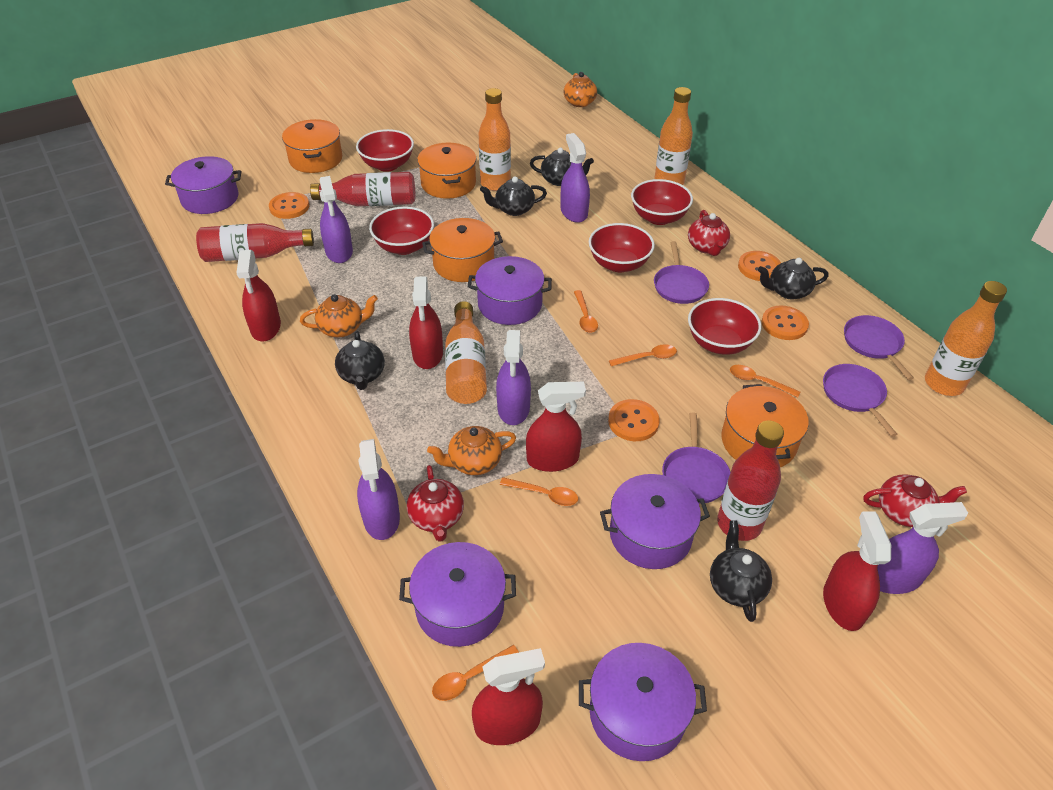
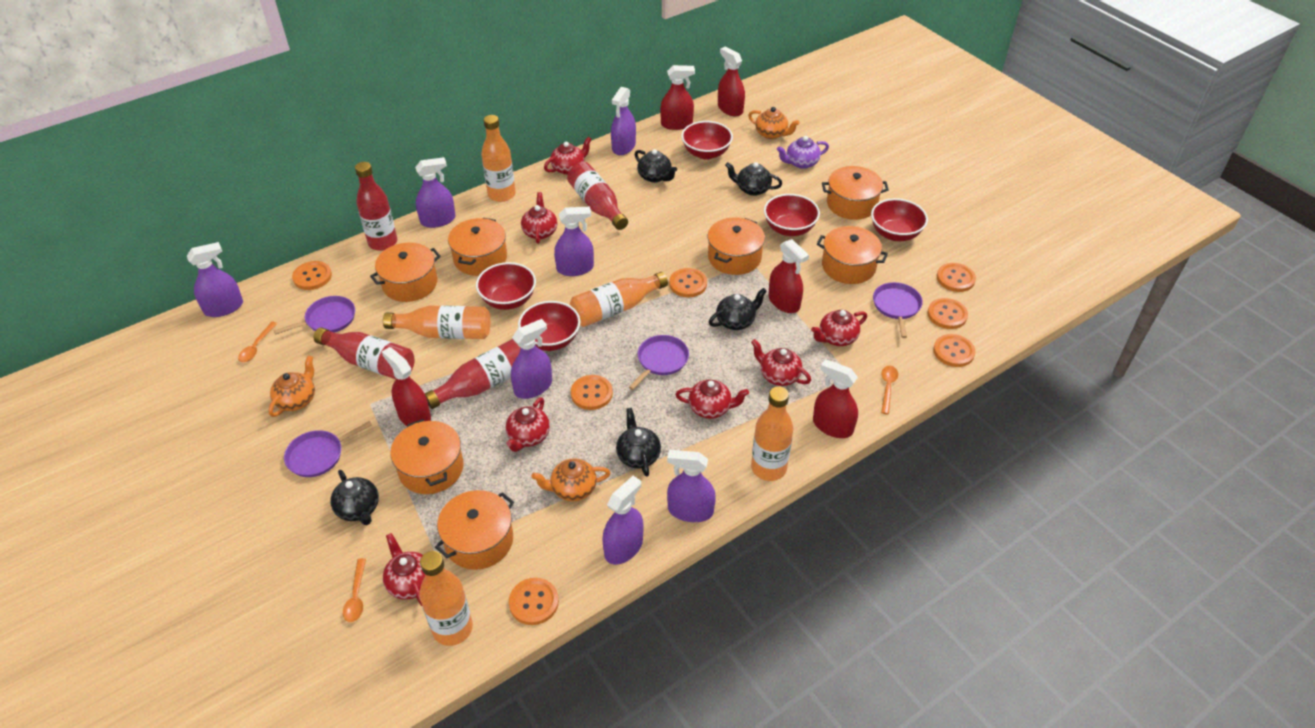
orange bottle: [445,301,487,404] [479,88,511,191] [654,87,693,185] [925,281,1007,396] = 4 -> [383,306,490,339] [419,551,473,646] [481,115,516,202] [570,272,668,327] [751,387,793,481] = 5
orange button: [269,192,309,219] [608,399,660,441] [738,251,781,281] [762,305,809,340] = 4 -> [292,261,332,290] [509,578,559,625] [571,375,613,410] [669,268,707,297] [927,298,968,329] [933,334,975,367] [937,263,976,292] = 7
orange pot: [282,119,342,173] [417,143,476,199] [422,218,503,282] [721,384,809,467] = 4 -> [370,243,441,302] [390,419,464,494] [435,490,514,570] [448,218,507,276] [708,217,765,275] [817,226,888,284] [822,166,889,220] = 7
orange spoon: [432,645,519,701] [500,477,578,506] [574,290,598,333] [609,344,677,366] [730,365,800,397] = 5 -> [238,322,277,362] [343,558,366,622] [881,366,898,414] = 3
purple pot: [165,156,241,214] [399,542,516,647] [468,256,552,325] [579,643,707,761] [600,474,710,569] = 5 -> none = 0
purple spray bottle: [320,176,353,263] [357,439,400,540] [496,330,531,425] [560,133,590,223] [877,502,968,594] = 5 -> [187,242,243,317] [415,157,456,228] [511,319,552,399] [554,207,594,276] [602,476,644,565] [611,87,636,155] [667,450,716,522] = 7
purple teapot: none = 0 -> [777,136,829,169] = 1
red bottle: [196,223,314,262] [310,172,415,206] [717,421,784,541] = 3 -> [314,327,415,379] [355,162,397,251] [425,339,521,409] [567,162,628,230] = 4
red teapot: [407,465,464,542] [688,210,730,256] [863,474,967,527] = 3 -> [383,533,425,606] [506,397,550,452] [521,192,557,244] [544,137,592,175] [675,380,749,419] [751,339,811,386] [811,310,867,346] = 7

